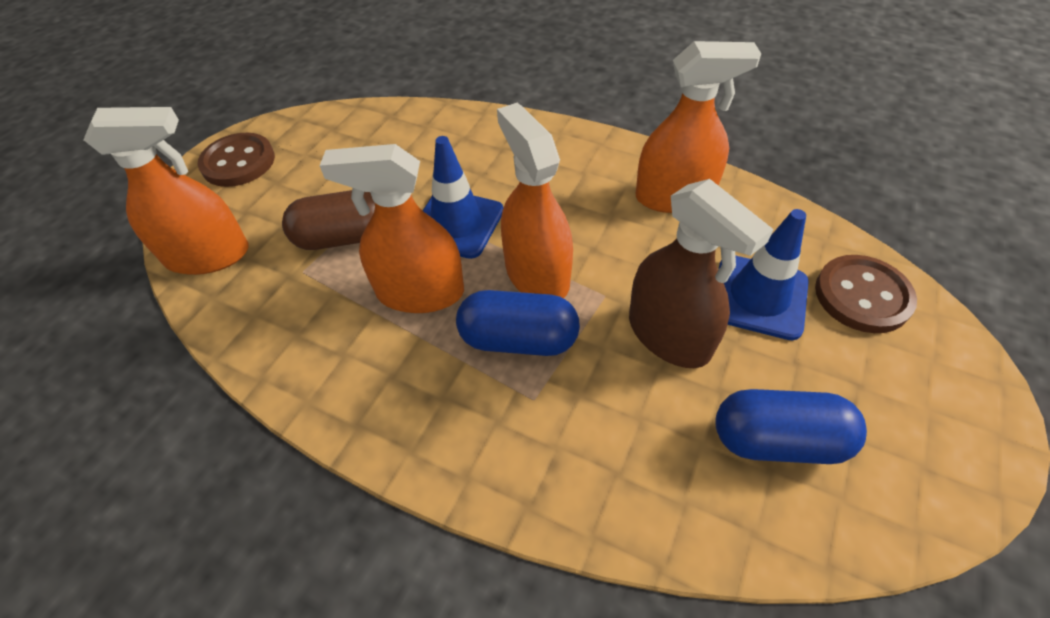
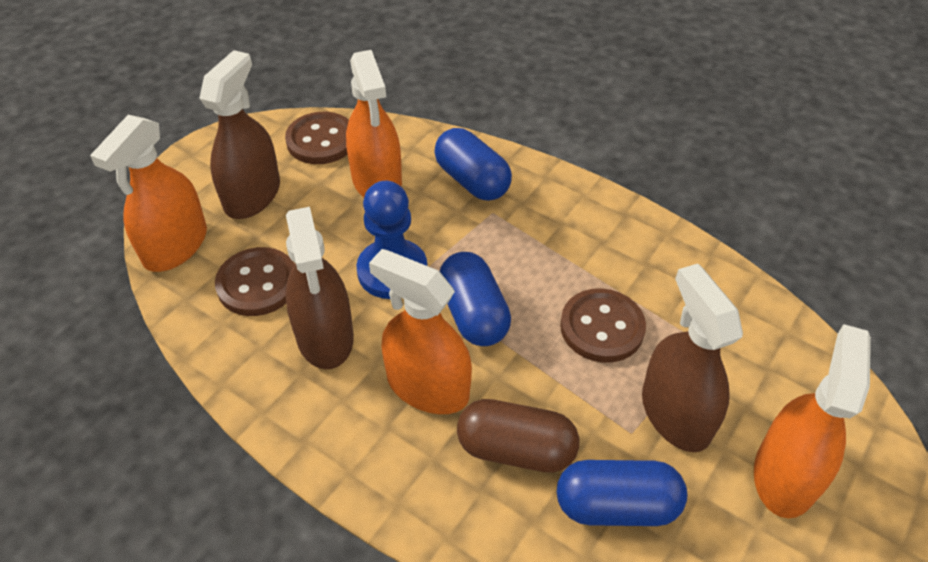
blue capsule: [456,290,580,356] [716,389,867,464] = 2 -> [434,128,512,201] [440,252,511,346] [557,460,687,526] = 3
blue pawn: none = 0 -> [356,181,427,299] = 1
blue traffic cone: [423,136,503,259] [718,209,809,340] = 2 -> none = 0
brown button: [197,133,275,187] [815,255,917,333] = 2 -> [215,247,294,316] [285,112,349,164] [560,288,646,363] = 3
brown spray bottle: [629,179,774,368] = 1 -> [199,50,280,219] [286,207,354,369] [642,264,743,452] = 3

